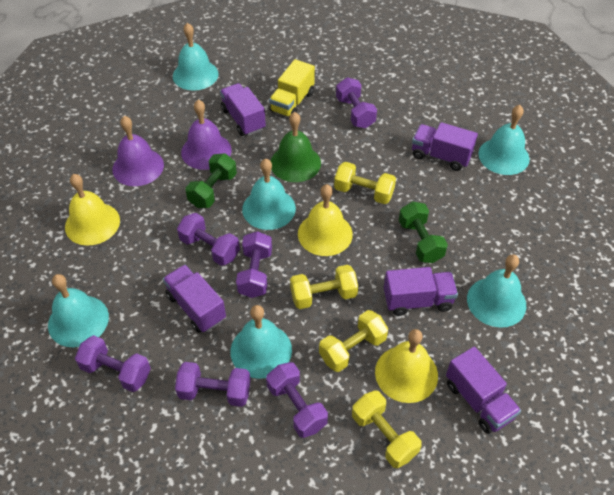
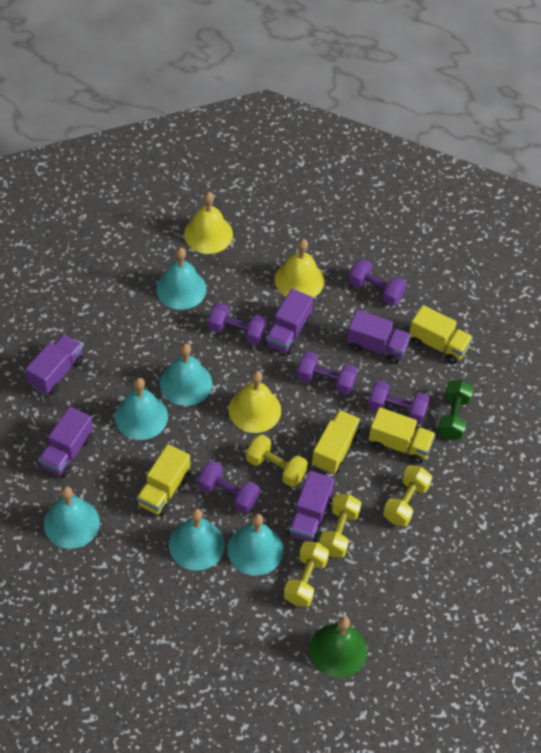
green dumbbell: [185,153,237,208] [399,201,448,263] = 2 -> [437,380,474,440] = 1
purple bell: [112,116,164,186] [181,100,232,170] = 2 -> none = 0
purple dumbbell: [75,335,151,392] [175,362,251,407] [177,213,240,266] [236,231,272,298] [266,362,328,438] [336,77,377,128] = 6 -> [198,461,260,514] [208,303,267,345] [297,351,357,395] [348,259,406,306] [368,380,430,424] = 5
yellow truck: [269,59,315,117] = 1 -> [136,444,190,516] [312,410,361,474] [369,407,435,464] [409,305,473,364] = 4

